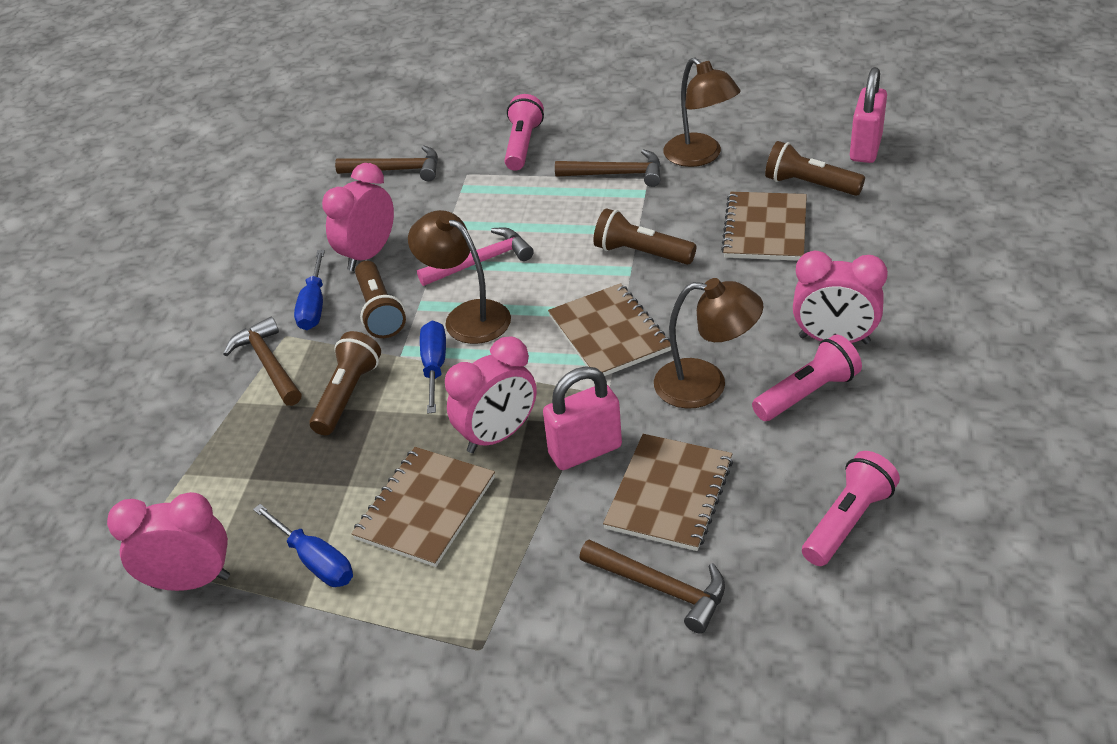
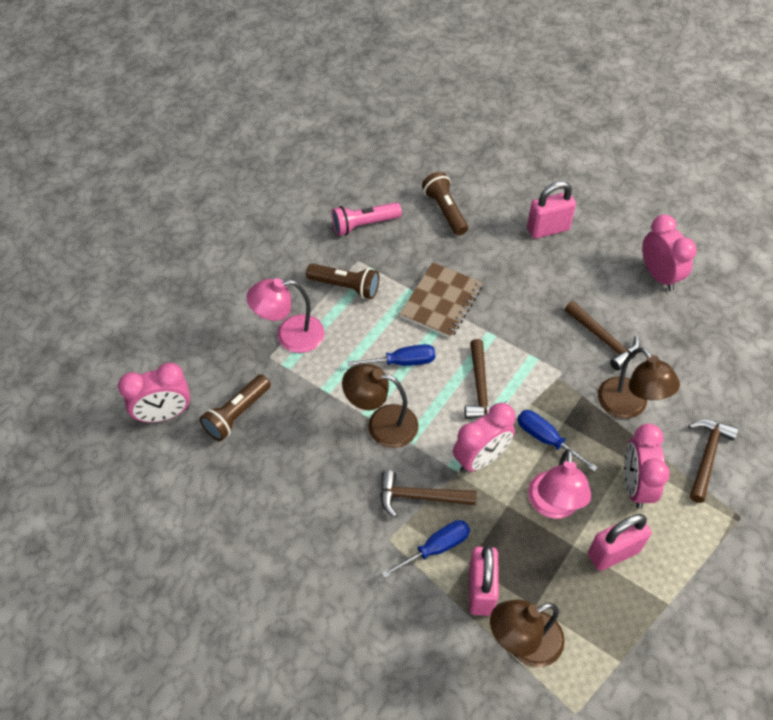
brown flashlight: [309,331,381,435] [355,261,406,338] [593,208,697,265] [765,141,865,196] = 4 -> [200,374,271,441] [306,263,379,299] [422,172,468,236] = 3
brown notebook: [351,447,495,567] [548,283,671,376] [603,434,733,551] [721,192,807,261] = 4 -> [400,262,483,338] = 1
pink flashlight: [504,94,544,171] [752,335,862,421] [802,451,900,566] = 3 -> [332,202,402,236] = 1
pink hammer: [417,228,534,286] = 1 -> none = 0
pink lamp: none = 0 -> [246,278,325,353] [528,449,591,519] = 2
pink padlock: [543,366,622,470] [850,67,887,163] = 2 -> [469,545,499,616] [527,181,576,239] [588,514,651,571] = 3

